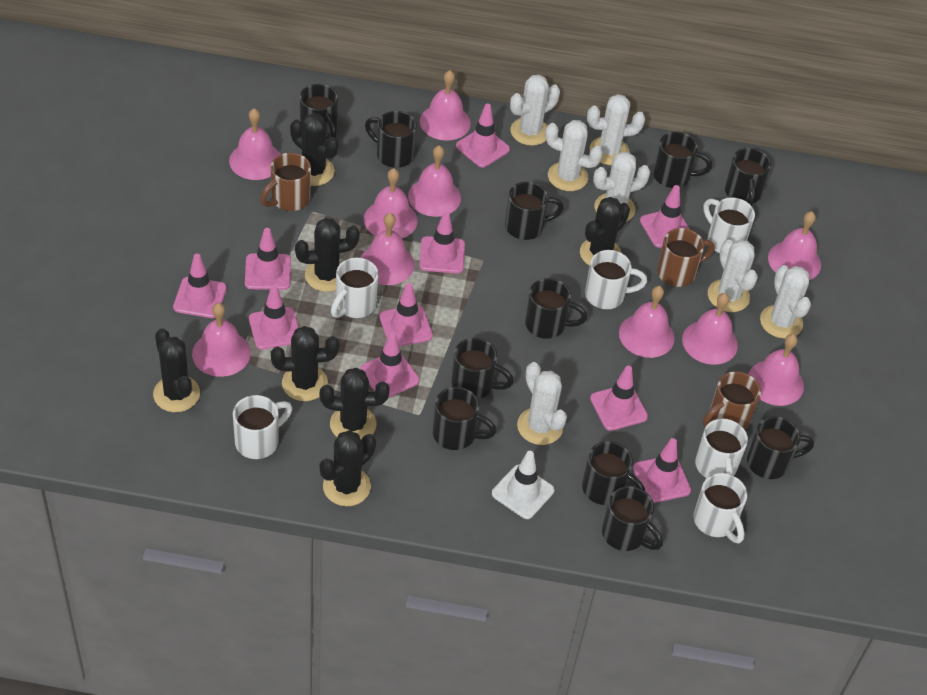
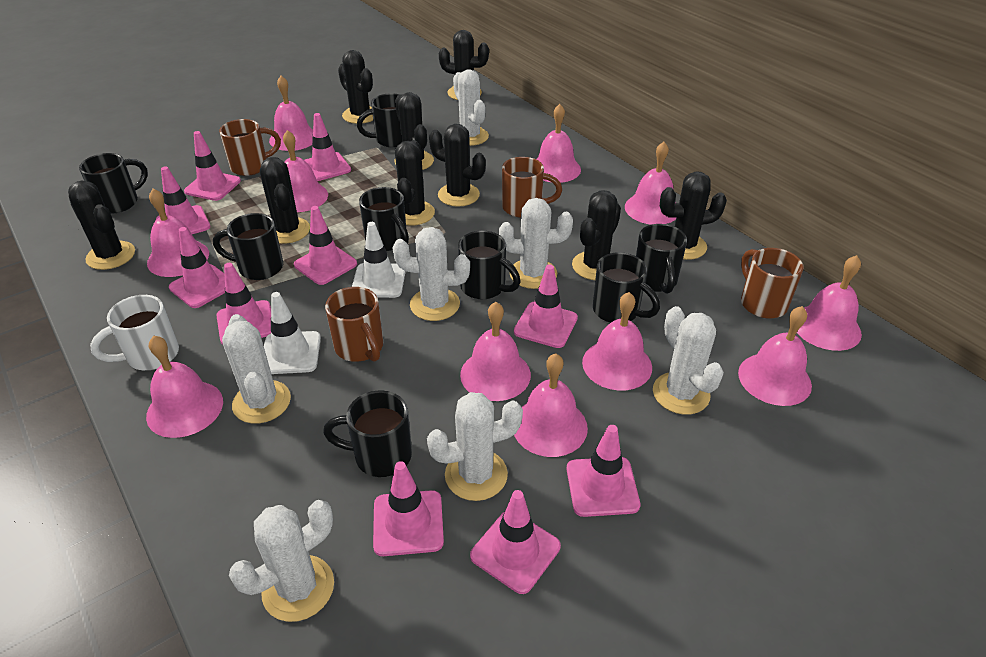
black cactus: [153,328,200,412] [271,326,339,401] [290,113,339,186] [295,218,360,292] [320,368,390,440] [320,430,376,506] [580,197,630,266] = 7 -> [68,181,135,270] [260,157,310,244] [338,50,373,124] [394,92,434,170] [395,140,435,225] [429,124,486,207] [439,30,489,100] [572,190,621,280] [660,171,727,260] = 9
black mug: [299,84,338,139] [365,111,417,168] [433,387,497,450] [451,338,514,399] [505,182,564,240] [525,278,587,339] [582,441,645,505] [602,486,663,551] [653,132,712,188] [725,148,771,206] [747,416,814,479] = 11 -> [79,153,148,213] [213,213,283,280] [323,390,412,477] [357,93,402,147] [359,187,409,251] [458,231,521,299] [593,252,660,323] [636,224,687,294] = 8
brown mug: [260,153,311,211] [657,228,715,287] [703,371,761,430] = 3 -> [219,119,281,176] [325,287,383,362] [502,157,562,218] [741,248,804,318] = 4
pink bell: [192,303,251,377] [229,108,281,180] [361,213,414,285] [364,168,418,238] [408,145,461,217] [420,70,471,141] [619,286,675,358] [682,293,738,365] [748,334,804,406] [768,211,821,280] = 10 -> [146,335,223,438] [147,188,209,277] [269,76,313,151] [283,130,328,212] [460,302,531,401] [514,353,588,457] [536,104,581,183] [582,292,652,391] [625,142,676,225] [738,306,812,406] [797,255,862,351] = 11
white mug: [233,395,292,459] [331,257,379,318] [585,250,647,309] [694,473,747,544] [695,419,748,478] [703,197,755,253] = 6 -> [90,295,179,370] = 1
white traffic cone: [492,451,554,519] = 1 -> [264,292,321,374] [352,222,406,298] = 2

